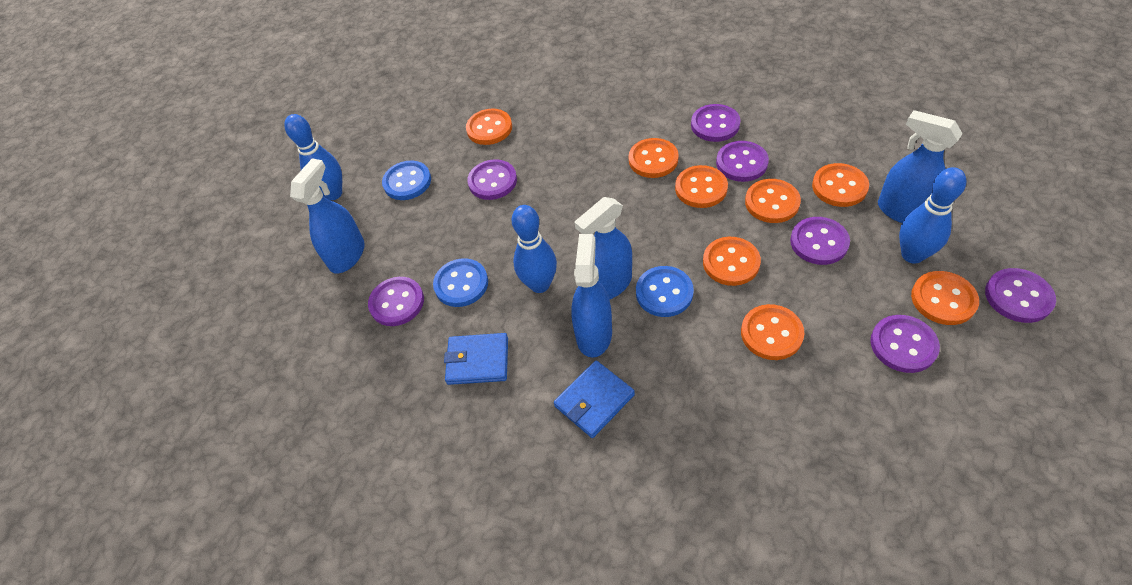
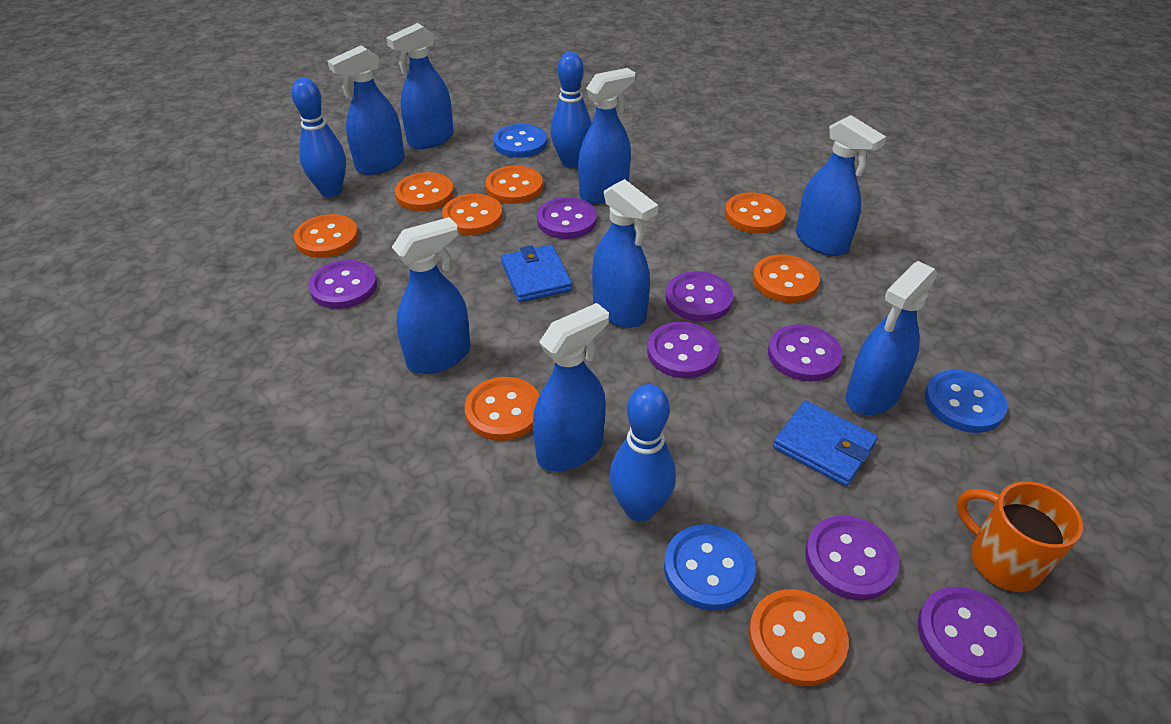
blue spray bottle: [290,158,365,274] [571,234,612,358] [575,197,632,300] [878,110,963,223] = 4 -> [328,45,405,175] [386,23,454,149] [392,217,471,374] [533,303,609,472] [578,68,635,204] [592,179,658,328] [796,115,886,256] [846,261,938,415] = 8
orange mug: none = 0 -> [957,481,1083,592] = 1

